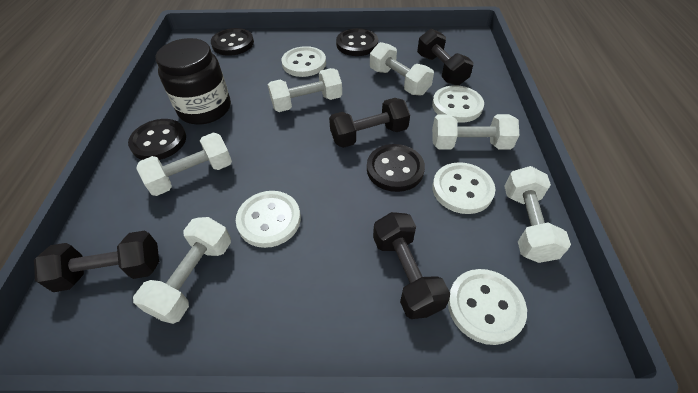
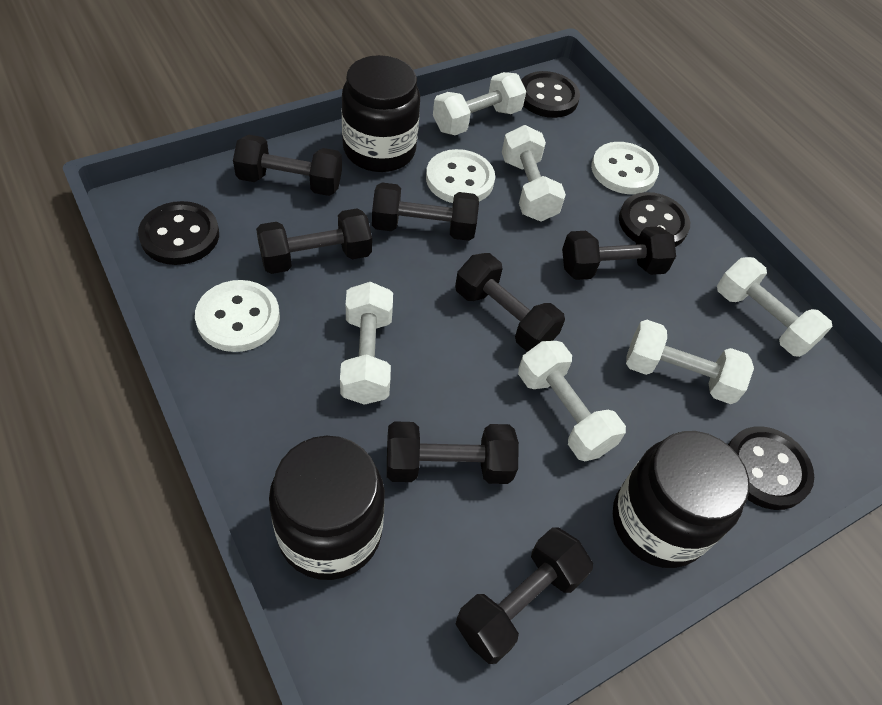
black dumbbell: [34,231,159,292] [329,98,410,148] [373,212,450,319] [417,29,474,86] = 4 -> [233,135,342,196] [256,209,372,274] [372,183,479,241] [387,421,519,484] [455,253,565,352] [456,527,593,664] [562,226,676,280] = 7
black jar: [155,38,231,125] = 1 -> [269,436,385,580] [342,55,420,172] [613,431,750,568] = 3
white button: [236,191,301,248] [282,46,326,77] [432,85,484,123] [432,162,495,214] [448,269,527,345] = 5 -> [195,280,280,352] [426,149,495,203] [591,142,659,194] = 3

